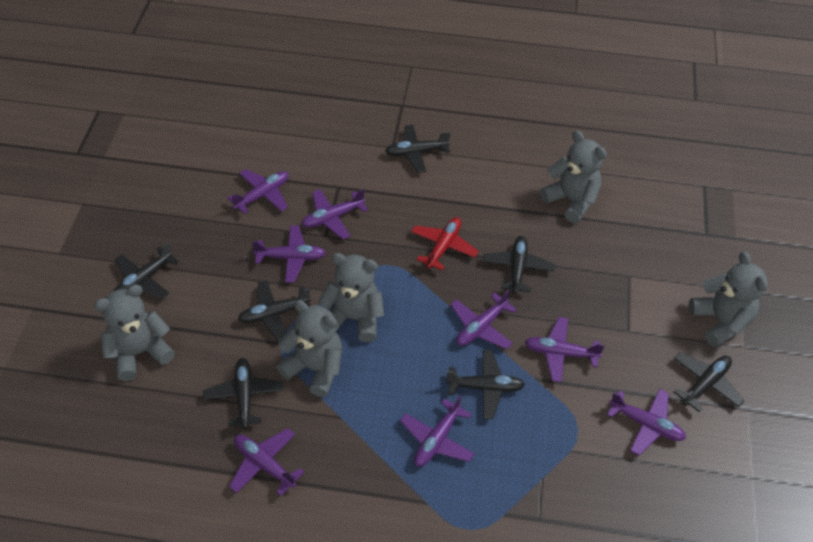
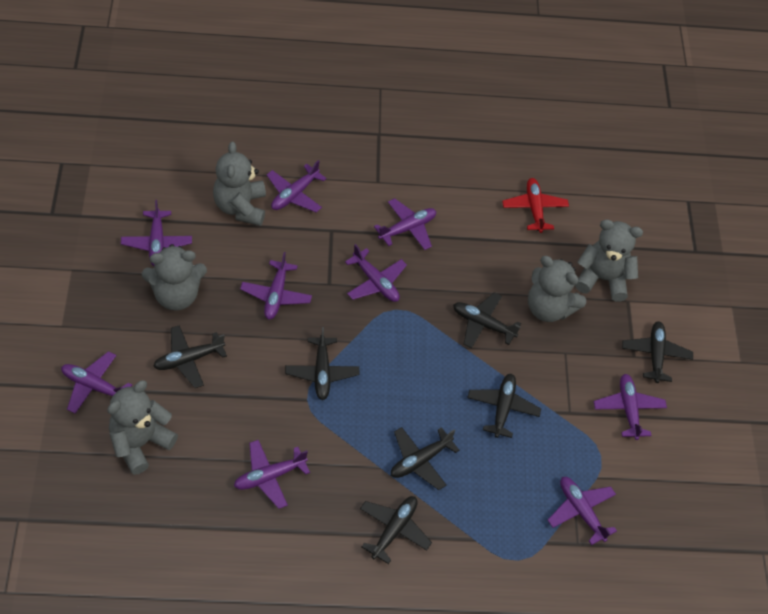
purple plane: [228,169,288,214] [229,428,304,496] [252,225,326,283] [301,189,368,239] [400,395,475,467] [450,289,517,349] [525,317,605,383] [607,389,686,456] = 8 -> [61,351,132,414] [121,200,192,266] [234,440,310,509] [240,252,312,320] [266,160,327,212] [345,244,407,302] [374,198,436,250] [548,477,617,545] [593,374,667,440] = 9

